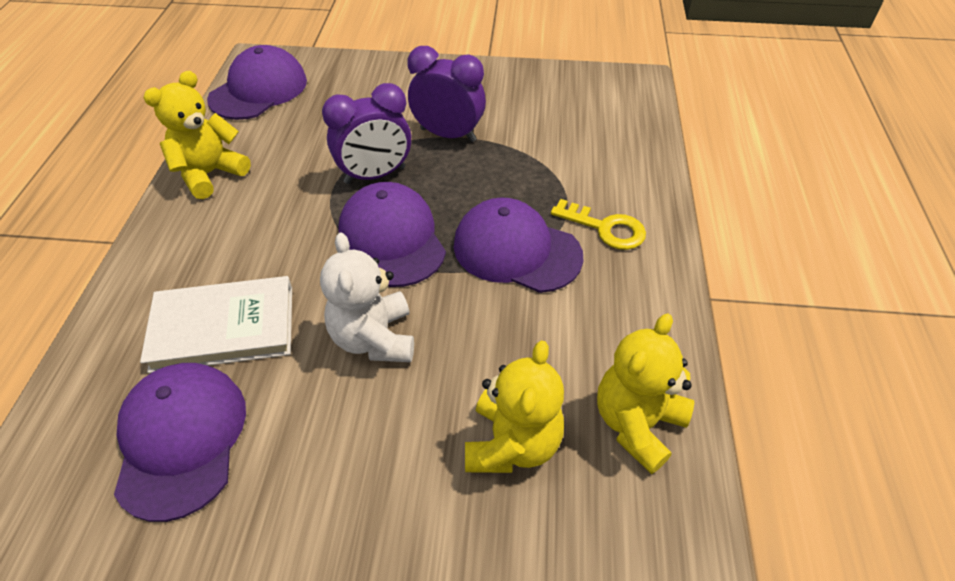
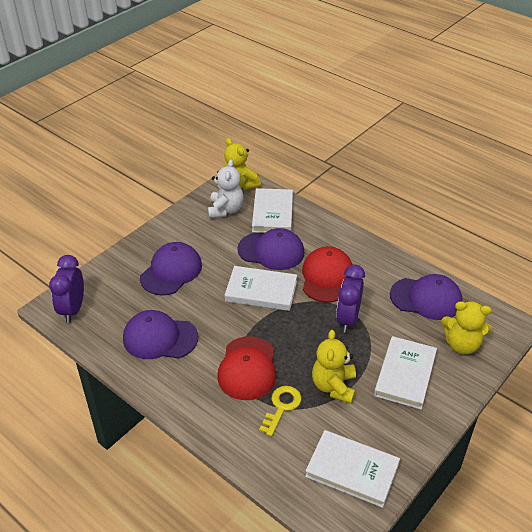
red cap: none = 0 -> [218,336,276,400] [302,246,353,302] = 2
white book: [140,276,292,373] = 1 -> [225,266,297,311] [252,188,293,233] [305,430,400,508] [374,336,437,409] = 4

